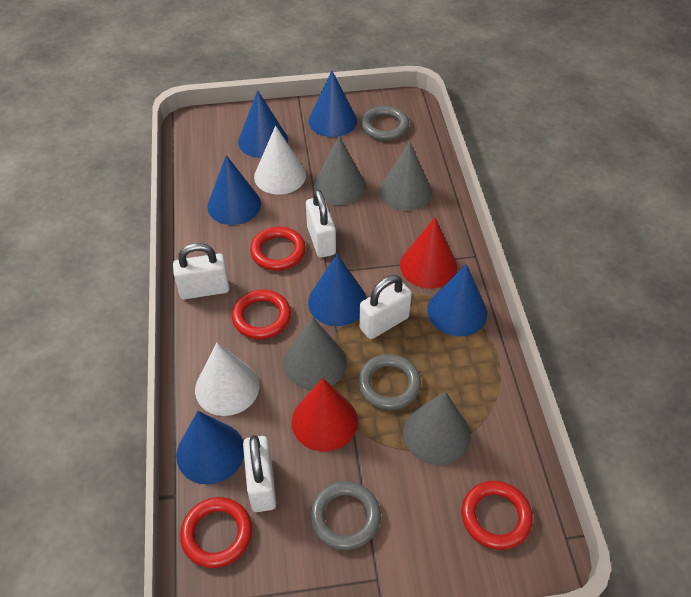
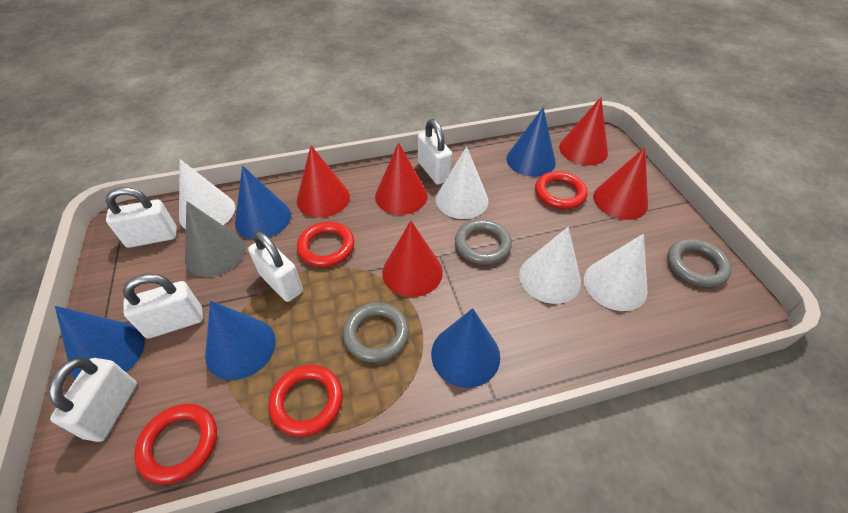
blue cone: [176,411,244,484] [207,155,261,225] [238,90,288,158] [308,254,367,326] [309,71,357,137] [427,264,487,336] = 6 -> [55,306,145,379] [205,301,276,380] [235,165,291,239] [431,308,500,388] [507,108,556,177] = 5
grey cone: [284,317,347,390] [313,136,366,205] [379,141,432,211] [403,391,471,465] = 4 -> [185,201,246,277] = 1
red cone: [292,378,358,452] [400,217,457,289] = 2 -> [297,145,350,218] [375,142,428,215] [382,221,443,297] [559,97,608,165] [593,147,648,220] = 5
white cone: [195,343,260,416] [254,126,306,195] = 2 -> [179,159,235,229] [436,146,488,219] [519,227,581,304] [584,234,648,311] = 4
white padlock: [173,243,230,299] [243,435,276,512] [306,189,336,258] [359,275,412,339] = 4 -> [48,357,137,442] [106,187,177,248] [123,274,203,339] [248,231,303,302] [418,119,452,185] = 5

